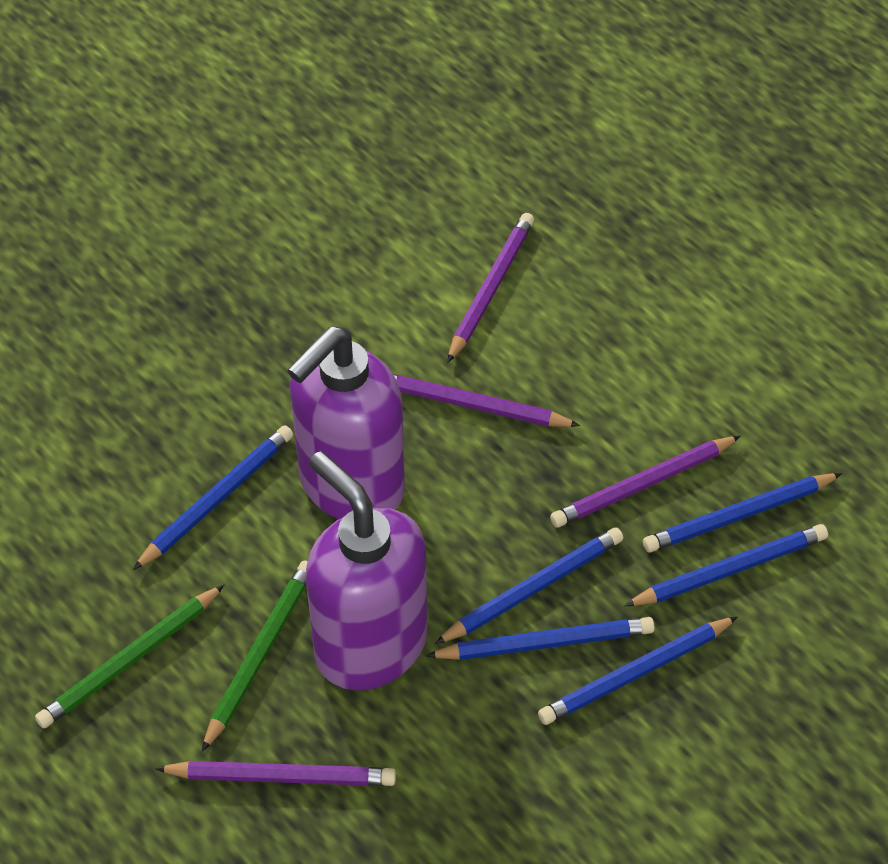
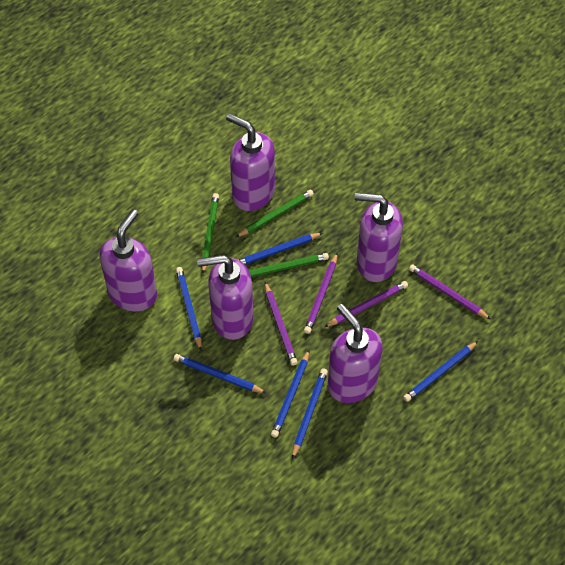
green pencil: [35,585,224,728] [202,560,308,752] = 2 -> [202,193,219,273] [236,190,314,237] [249,253,329,277] = 3
purple soap dispenser: [287,326,405,519] [306,451,427,690] = 2 -> [100,209,157,311] [197,255,253,340] [226,113,275,211] [328,304,383,403] [354,193,403,282] = 5

